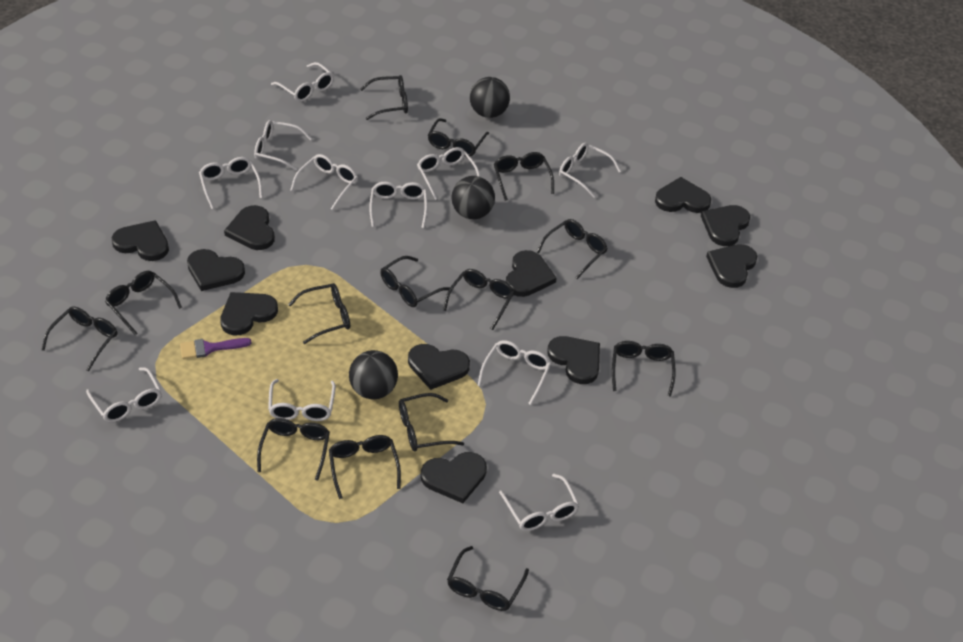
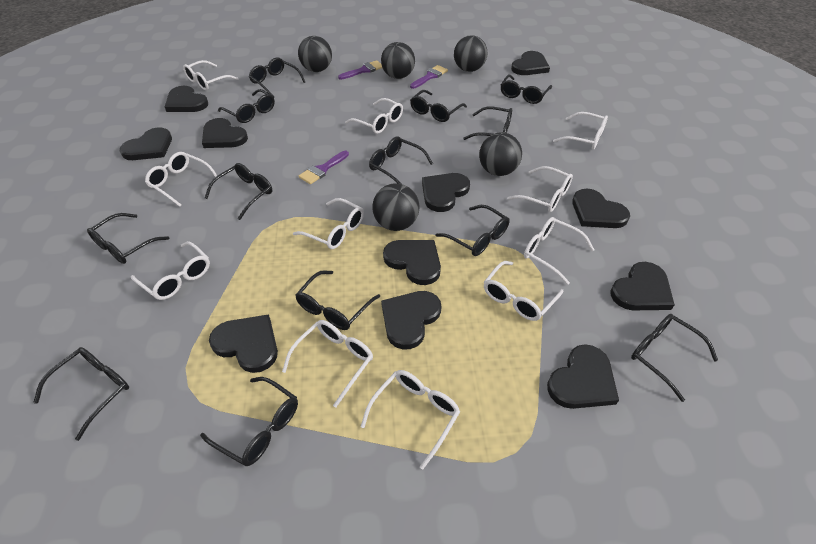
black ball: [349,350,398,399] [452,176,495,219] [470,77,510,118] = 3 -> [298,36,332,72] [372,183,420,231] [381,42,415,79] [454,35,488,72] [479,132,522,176] = 5
black glasses: [41,306,118,371] [105,271,182,335] [257,418,330,481] [288,283,350,344] [329,435,401,499] [360,75,408,120] [380,256,450,307] [399,393,464,452] [428,118,489,156] [443,269,514,330] [447,546,529,611] [494,152,554,201] [536,219,608,279] [612,341,676,397] = 14 -> [33,347,129,441] [87,213,169,264] [200,377,298,466] [205,163,272,220] [218,89,275,123] [249,57,305,97] [295,271,380,330] [369,136,433,184] [410,90,467,122] [435,205,510,256] [463,106,512,140] [501,75,552,104] [631,314,718,402] = 13
purple brush: [180,338,252,359] = 1 -> [299,151,349,184] [338,60,382,80] [410,65,448,89] = 3

